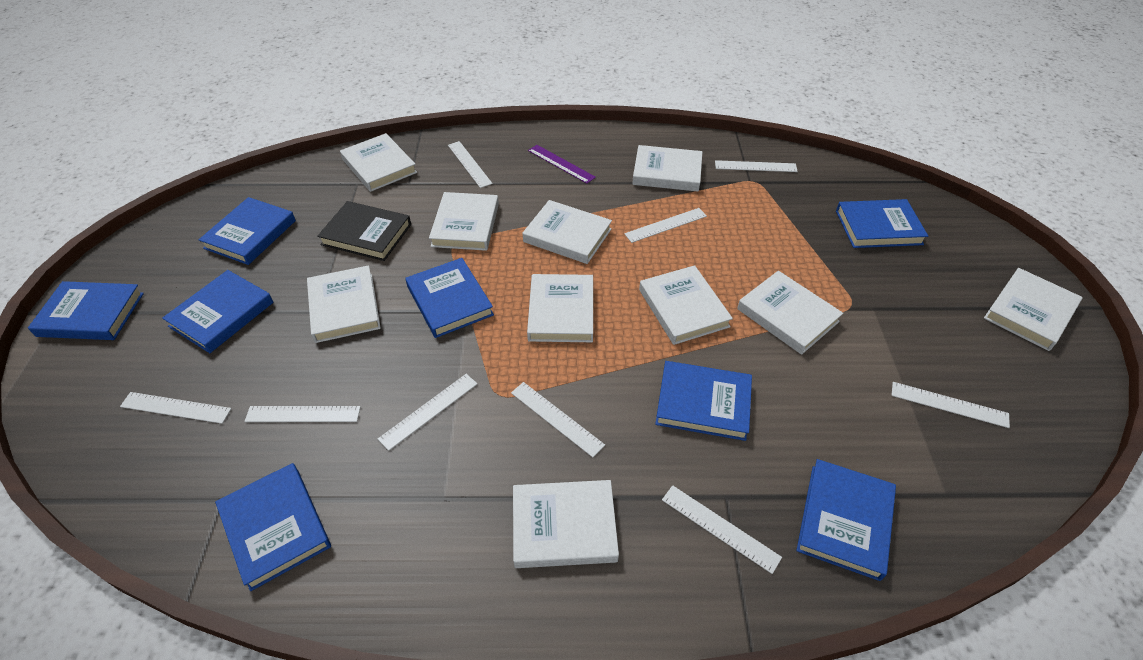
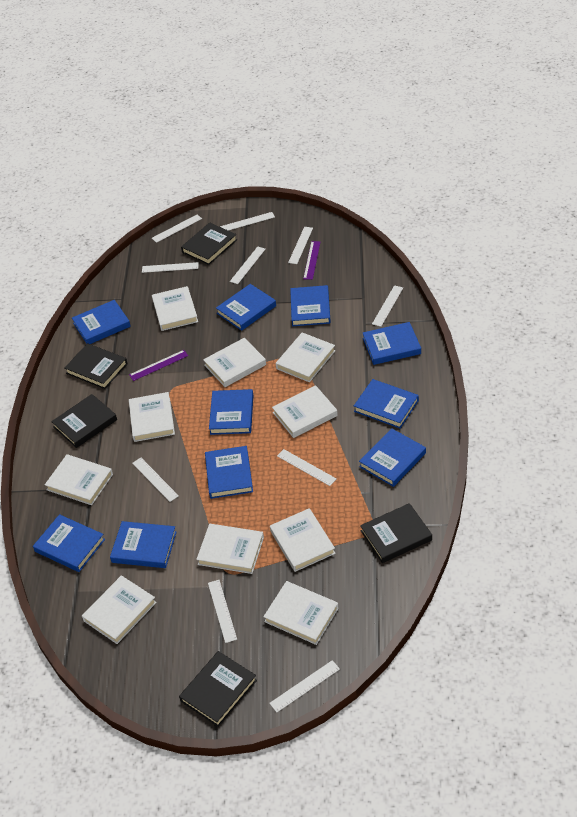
black book: [317,201,411,261] = 1 -> [51,394,117,448] [65,343,128,389] [179,651,257,727] [181,222,237,265] [360,503,432,563] = 5
blue book: [28,281,144,340] [162,270,273,353] [199,197,296,265] [215,463,331,591] [405,258,494,338] [655,361,752,441] [796,459,896,581] [836,199,928,248] = 8 -> [33,514,105,572] [72,300,131,344] [110,521,176,568] [205,446,253,499] [209,389,253,435] [216,284,276,331] [290,285,331,326] [354,379,419,429] [359,428,426,487] [363,322,421,365] = 10
purple ruler: [528,145,596,184] = 1 -> [129,350,188,381] [303,241,321,280] = 2
white ruler: [120,392,231,424] [245,406,361,422] [378,374,477,451] [448,141,493,188] [511,382,605,457] [624,208,707,243] [662,485,782,574] [715,160,798,172] [891,382,1010,428] = 9 -> [132,458,179,502] [142,262,199,273] [152,215,202,243] [208,580,237,643] [220,212,275,231] [230,247,265,284] [269,660,340,713] [277,449,336,486] [288,227,313,264] [372,285,403,327] = 10

